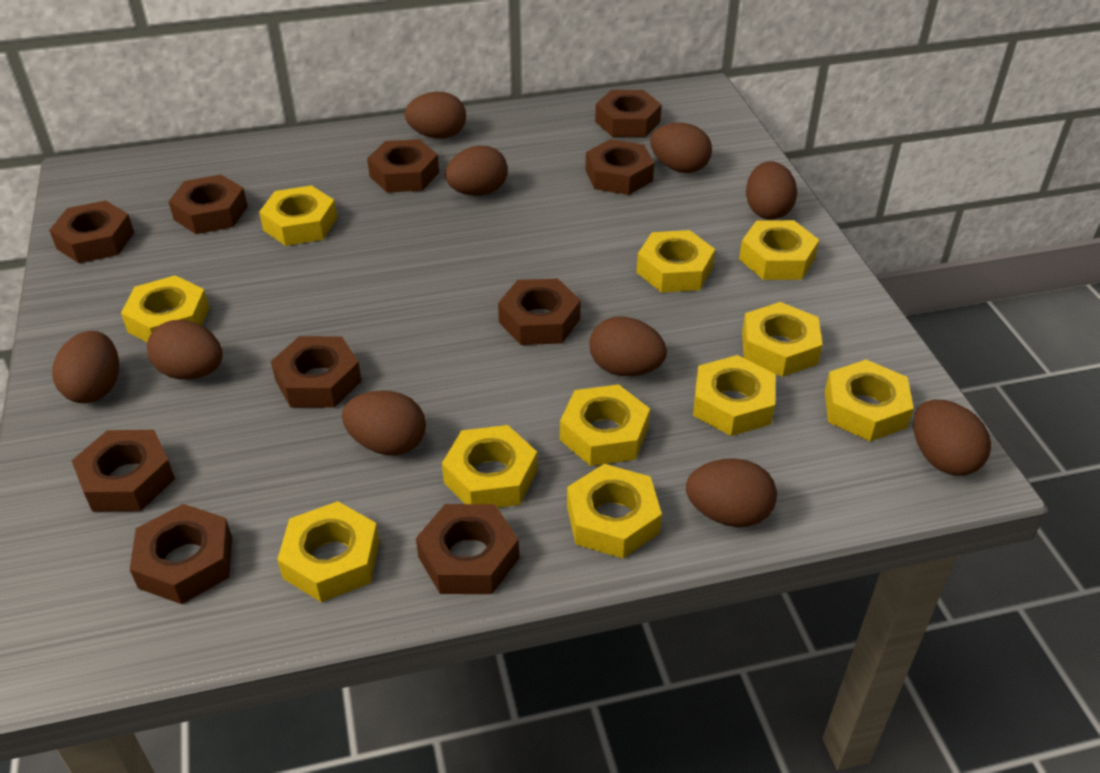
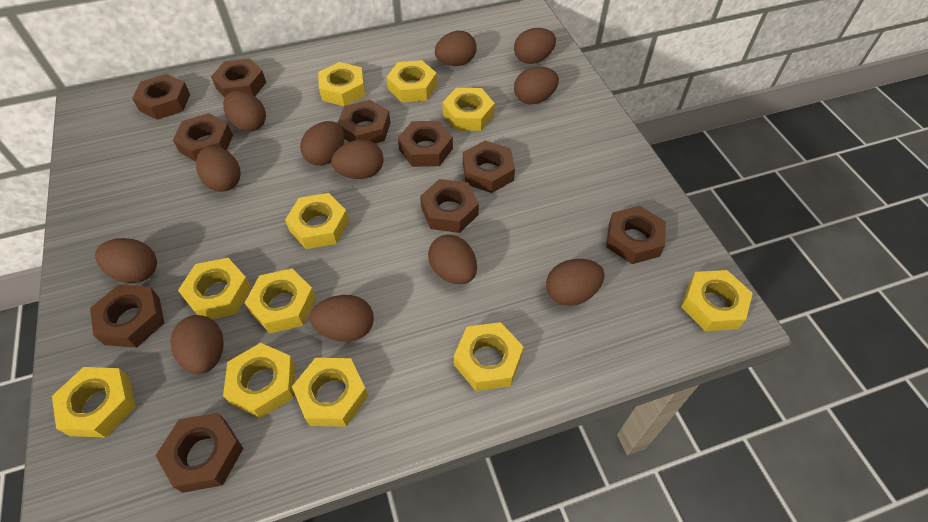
brown egg: [52,331,119,403] [147,320,223,379] [342,390,426,455] [405,92,466,139] [445,145,508,196] [589,316,667,376] [650,123,712,173] [686,459,777,527] [746,161,797,220] [913,400,991,476] = 10 -> [95,238,157,283] [170,315,224,374] [196,146,241,192] [223,91,266,132] [300,121,344,166] [310,295,374,342] [331,140,384,179] [428,234,477,284] [435,31,477,66] [514,28,556,64] [514,67,559,104] [546,259,604,306] = 12

